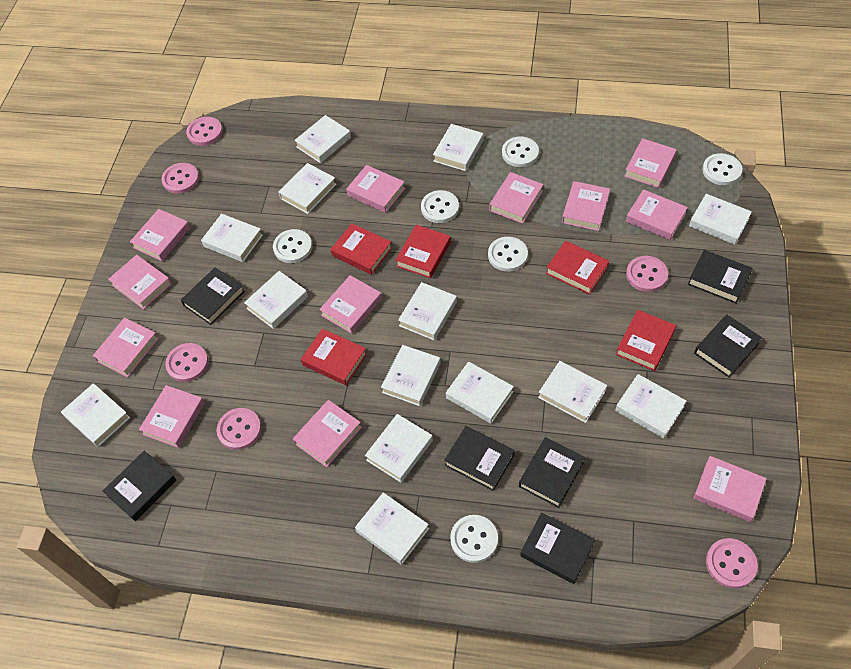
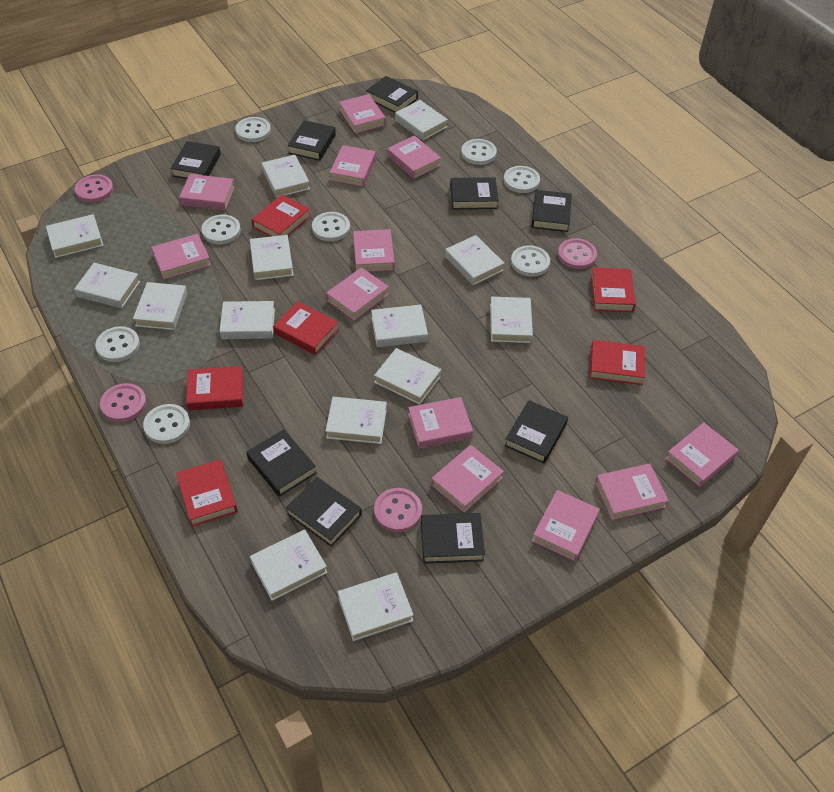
black book: [103,451,176,521] [181,267,245,325] [444,426,514,491] [519,437,585,508] [520,513,595,584] [688,250,753,304] [694,315,762,378] = 7 -> [170,141,221,179] [246,429,317,497] [286,477,362,547] [288,120,336,161] [366,76,418,112] [421,513,485,564] [450,177,499,209] [504,400,568,464] [532,190,572,232] = 9
pink button: [161,163,199,194] [165,343,208,382] [186,117,223,146] [217,408,261,450] [626,256,668,292] [706,538,758,588] = 6 -> [75,174,114,203] [100,383,147,422] [374,488,422,532] [558,238,597,269] = 4
red book: [301,328,367,385] [331,223,392,275] [395,225,451,279] [546,241,609,295] [616,310,676,371] = 5 -> [176,459,238,527] [186,366,243,410] [251,194,310,237] [273,301,339,355] [590,340,645,385] [591,267,636,312] = 6
white button: [273,229,312,263] [421,190,459,223] [450,515,498,563] [488,237,528,272] [502,136,539,167] [702,153,742,185] = 6 -> [95,326,140,362] [143,404,190,444] [201,215,241,244] [235,117,271,142] [312,212,350,241] [461,139,497,165] [504,166,540,193] [511,245,550,277] = 8

